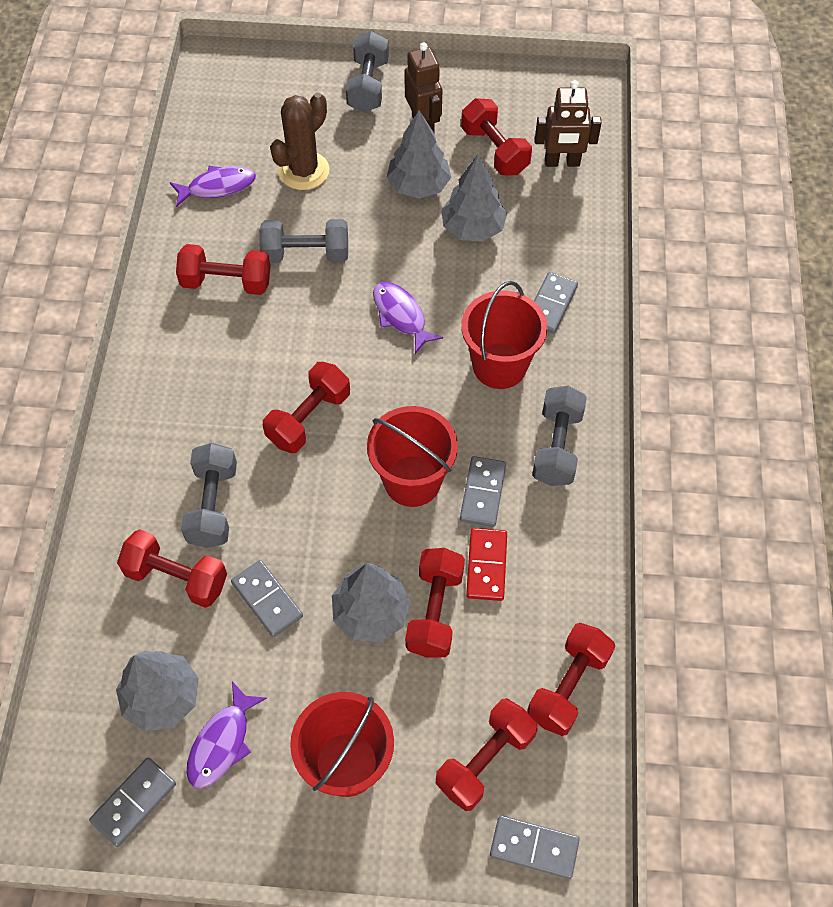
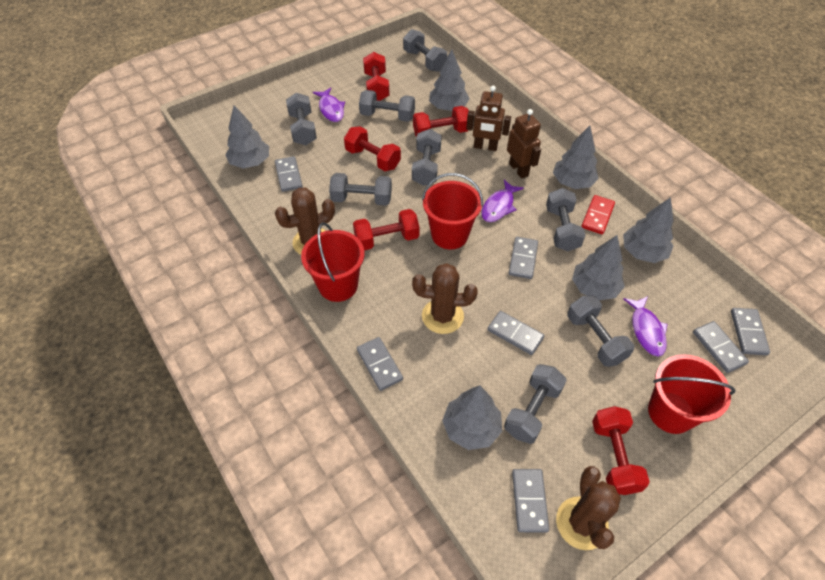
brown cactus: [270,93,329,190] = 1 -> [275,188,335,255] [412,263,478,334] [556,466,621,550] = 3
grey domino: [89,758,176,847] [231,560,303,637] [460,456,506,527] [490,815,580,879] [534,272,578,334] = 5 -> [275,156,303,192] [357,337,403,391] [487,311,544,355] [509,237,538,279] [512,469,549,532] [693,321,749,373] [731,308,770,355] = 7
grey dumbbell: [181,443,237,548] [259,219,348,263] [346,31,389,113] [532,386,587,486] = 4 -> [286,93,317,145] [329,173,392,206] [359,90,415,122] [403,29,447,72] [412,129,442,186] [504,364,567,444] [546,188,586,251] [567,295,634,367] = 8
grey tree: [116,651,199,732] [332,563,411,642] [386,110,451,199] [441,154,507,241] = 4 -> [225,105,269,168] [429,50,470,111] [442,385,502,450] [553,125,599,189] [572,235,625,300] [623,197,674,263] = 6
red dumbbell: [117,529,227,608] [176,244,270,295] [263,362,350,453] [405,548,465,658] [436,698,538,811] [461,98,532,175] [527,623,615,736] = 7 -> [344,126,401,171] [353,209,420,250] [363,52,390,101] [413,106,469,137] [592,406,650,495] = 5

